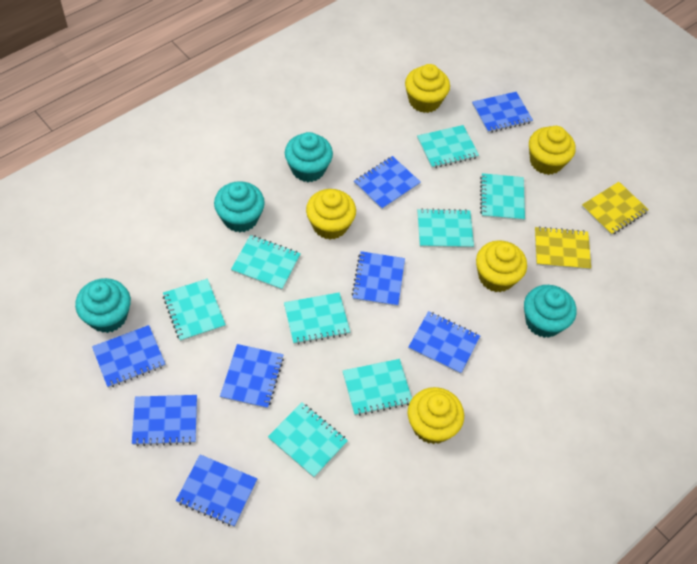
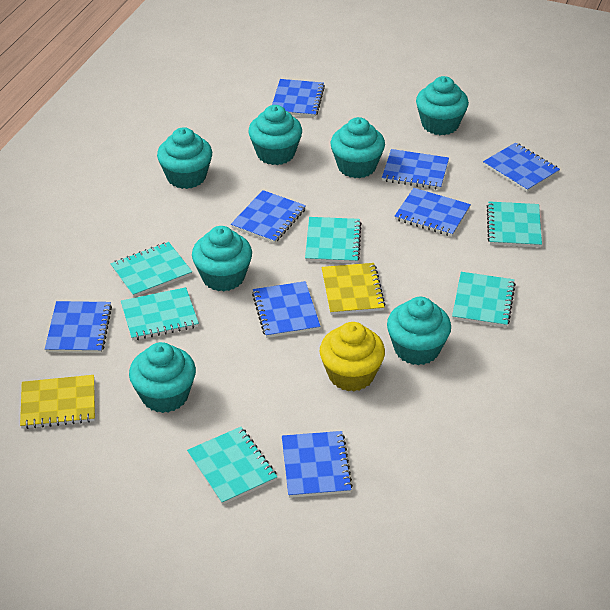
turquoise cupcake: [75,278,131,333] [214,181,265,232] [285,132,333,182] [524,285,576,338] = 4 -> [129,342,196,413] [157,127,212,189] [192,226,252,292] [248,105,302,165] [331,117,385,178] [387,297,451,365] [416,76,469,135] = 7
turquoise notebook: [163,279,226,341] [231,235,301,290] [268,402,348,478] [284,292,350,345] [343,359,412,416] [417,125,479,168] [417,208,474,248] [480,173,525,221] = 8 -> [110,242,192,297] [121,287,199,341] [187,427,277,505] [305,217,362,263] [452,272,516,327] [487,201,542,247] = 6
yellow cupcake: [306,189,356,240] [405,64,450,113] [408,387,464,444] [476,240,527,292] [529,126,576,175] = 5 -> [320,322,385,391] = 1

